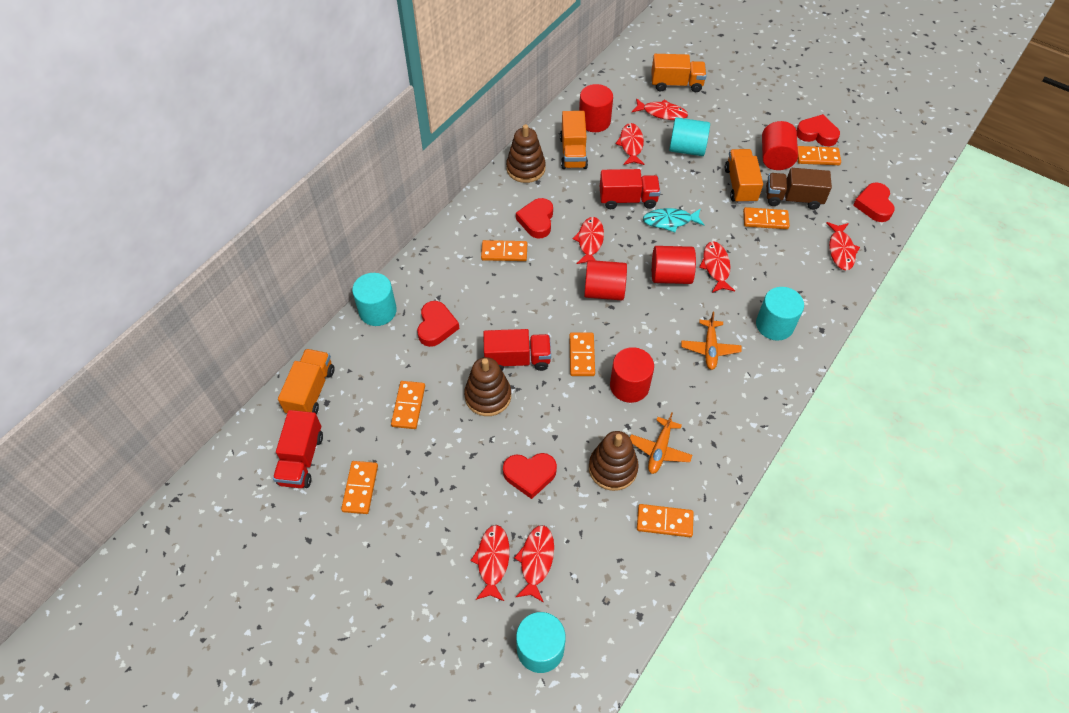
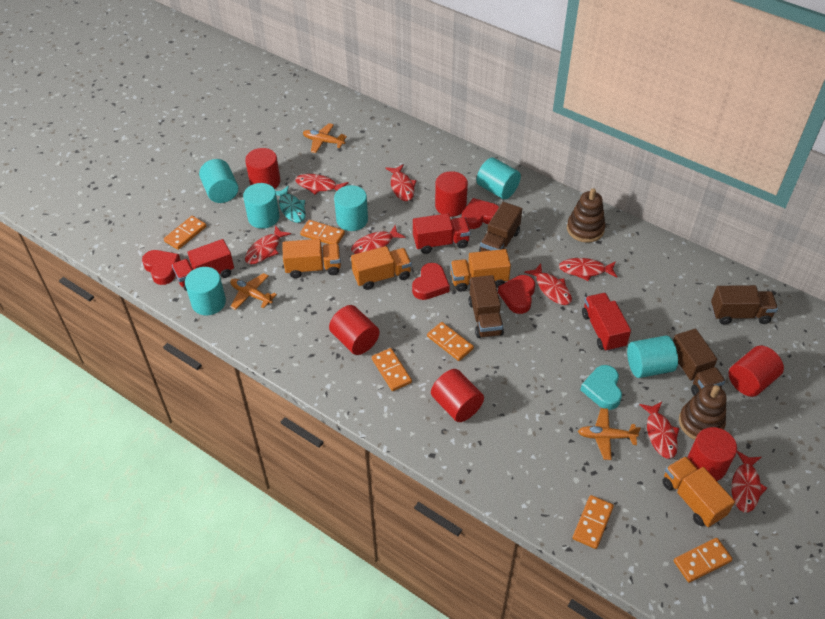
brown stacking toy: [464,357,511,416] [506,124,546,183] [589,431,639,491] = 3 -> [567,188,605,243] [679,385,726,440] = 2
brown truck: [766,168,832,210] = 1 -> [468,275,504,338] [479,202,522,252] [673,329,726,396] [711,285,778,325] = 4
orange domino: [341,461,378,514] [391,381,425,429] [481,240,527,261] [569,332,595,376] [637,504,694,537] [743,207,790,229] [798,146,841,165] = 7 -> [164,216,206,250] [300,220,345,244] [372,348,412,391] [427,322,474,361] [573,495,614,549] [674,538,733,583] = 6
orange plane: [630,412,692,474] [681,312,742,370] = 2 -> [230,273,277,310] [303,123,347,153] [578,408,641,460] = 3
red cylinder: [579,84,613,132] [584,260,627,300] [610,347,654,403] [652,246,696,284] [762,121,798,170] = 5 -> [245,148,280,189] [329,305,380,355] [431,369,484,422] [435,171,468,217] [687,427,737,481] [728,346,784,397] = 6
red fish: [470,525,510,601] [514,525,554,603] [573,217,604,264] [615,123,644,165] [632,98,688,120] [699,241,735,292] [826,222,860,270] = 7 -> [245,225,291,264] [295,174,349,194] [351,225,406,254] [385,164,416,201] [524,264,572,305] [559,258,617,281] [639,402,679,459] [732,451,767,512] = 8
red heart: [417,301,460,347] [503,453,557,499] [516,198,553,238] [796,114,840,146] [853,182,895,222] = 5 -> [142,250,181,285] [412,263,450,300] [462,198,499,229] [498,275,535,314] = 4
turquoise cylinder: [352,273,397,326] [516,612,566,673] [669,117,710,156] [756,287,804,341] = 4 -> [185,267,226,315] [199,159,238,203] [243,183,280,229] [334,185,368,231] [477,157,521,199] [627,336,678,378] = 6
turquoise heart: none = 0 -> [580,365,622,410] = 1

